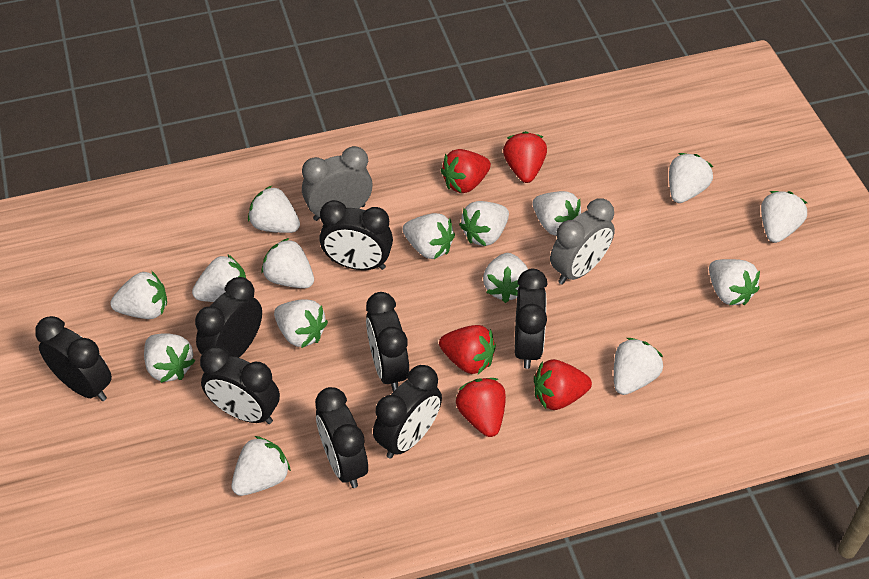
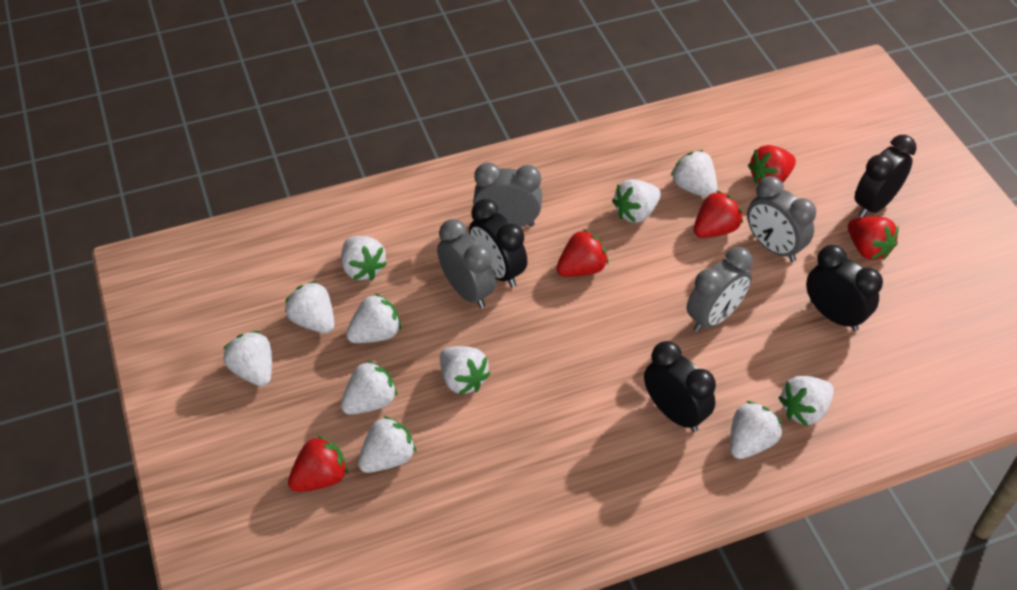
black clock: [35,316,112,401] [195,277,262,358] [200,346,280,424] [315,387,368,488] [319,200,393,270] [366,292,409,391] [373,365,442,459] [515,269,548,369] = 8 -> [469,199,527,287] [644,341,716,432] [806,245,883,331] [855,135,916,217] = 4
grey clock: [302,146,373,221] [550,198,615,284] = 2 -> [437,219,496,308] [473,162,542,227] [687,247,753,332] [747,176,816,262] = 4
white strawberry: [110,271,167,319] [144,333,196,383] [192,254,246,302] [232,436,291,496] [248,186,300,233] [261,238,314,288] [274,299,328,348] [403,213,455,259] [459,201,509,246] [483,253,528,303] [533,191,581,236] [614,338,663,395] [669,153,713,203] [709,259,760,305] [761,191,807,243] = 15 -> [223,331,272,386] [285,281,334,333] [341,236,387,281] [341,360,397,415] [346,293,401,343] [358,416,416,473] [440,346,491,395] [612,179,661,223] [671,150,717,197] [730,401,782,459] [778,376,834,426] = 11

